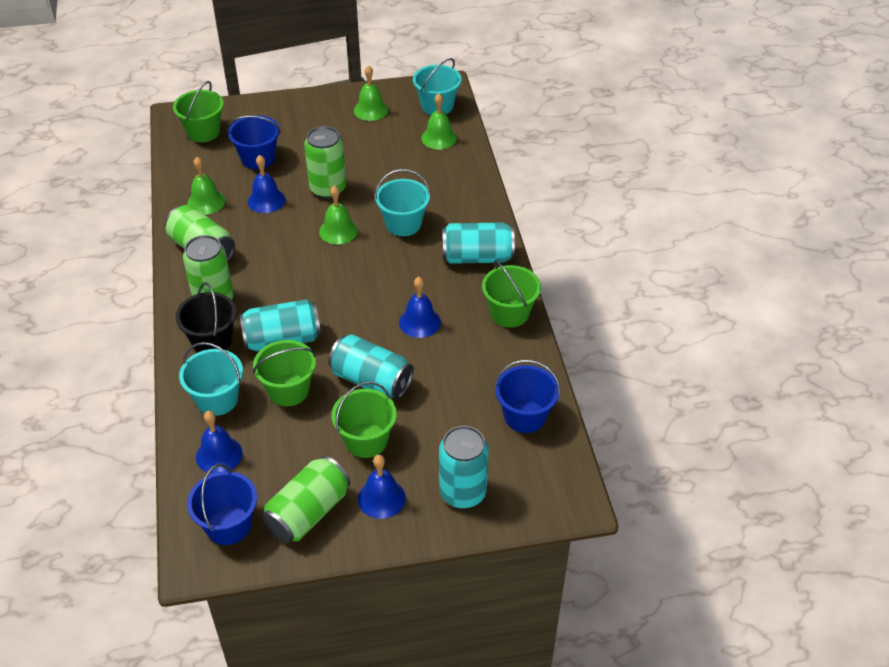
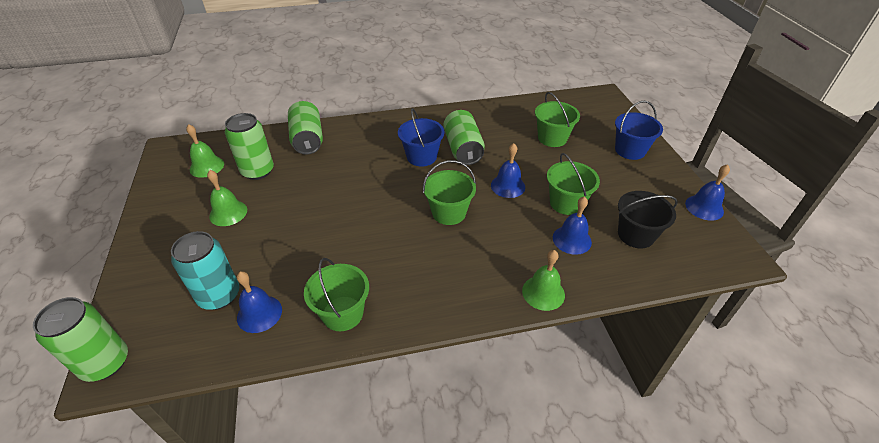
blue bucket: [187,464,257,545] [227,115,281,169] [494,360,560,433] = 3 -> [398,108,444,166] [615,101,663,160] = 2
green bell: [187,157,225,215] [319,186,358,244] [354,65,388,121] [421,93,457,150] = 4 -> [186,124,224,178] [207,170,247,226] [522,250,565,311] = 3
turquoise bucket: [179,342,243,416] [375,169,431,236] [413,58,461,115] = 3 -> none = 0
turquoise can: [239,299,321,351] [328,334,414,399] [439,426,489,508] [442,223,515,264] = 4 -> [171,231,239,310] = 1

